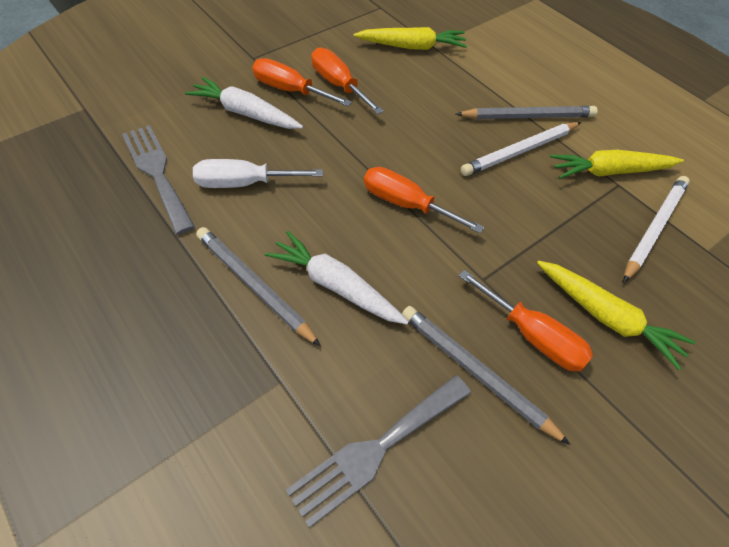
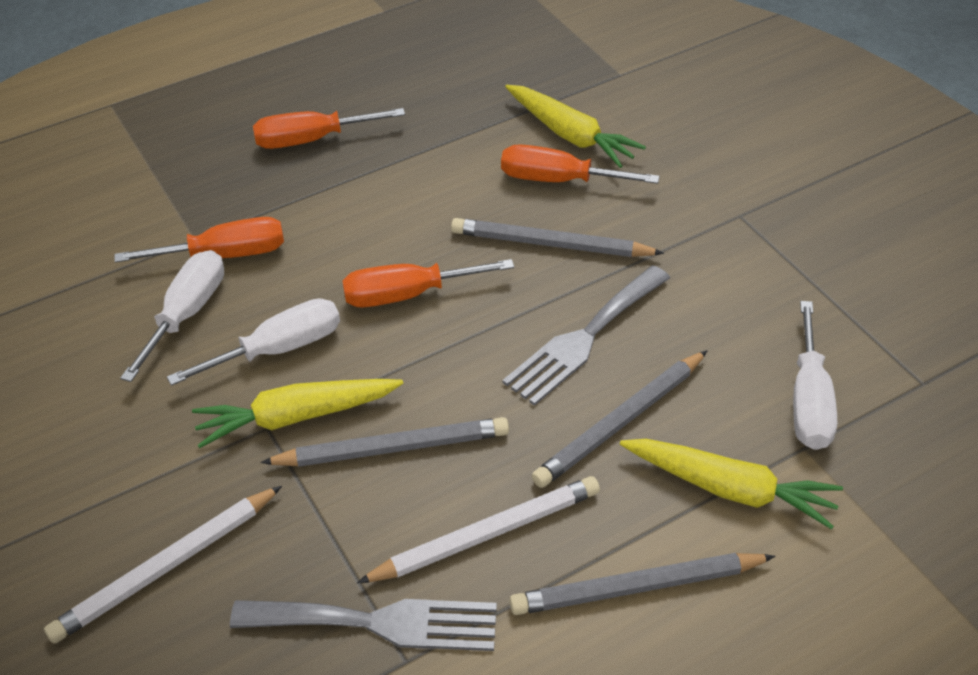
grey pencil: [196,227,321,346] [402,306,571,445] [456,106,598,119] = 3 -> [261,417,509,467] [451,218,664,257] [509,553,775,615] [532,350,708,488] = 4
white carrot: [185,77,303,129] [265,231,409,324] = 2 -> none = 0
white screwdriver: [193,159,323,188] = 1 -> [120,250,224,382] [167,298,340,386] [793,301,837,450] = 3

